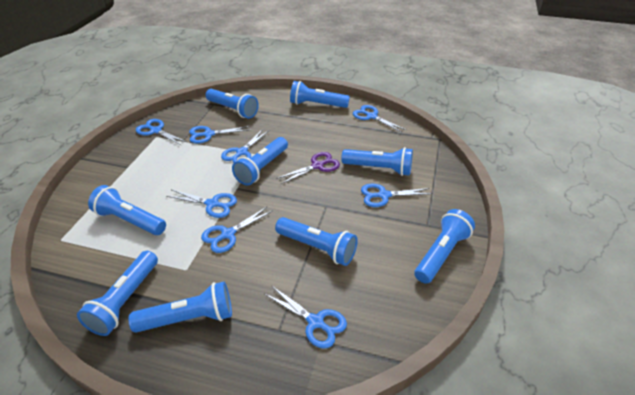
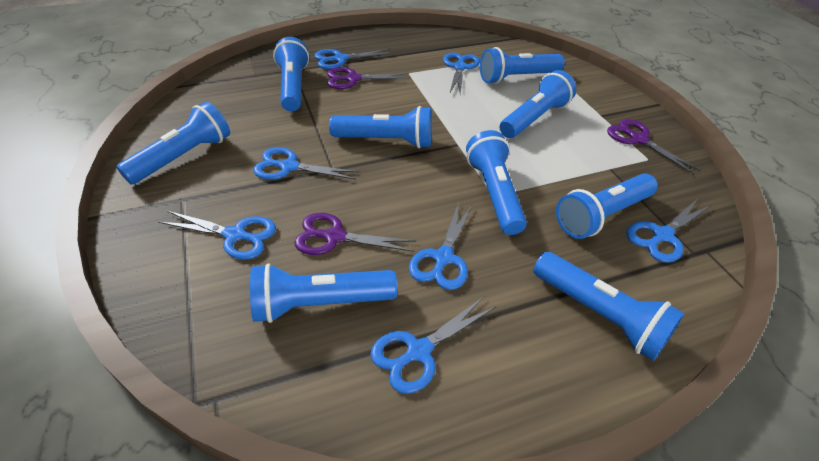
blue scissors: [136,119,187,146] [166,190,237,218] [189,126,250,144] [201,207,272,253] [221,129,268,163] [265,285,347,349] [353,105,406,133] [361,184,433,207] = 8 -> [159,211,276,260] [253,147,359,180] [314,49,393,69] [370,297,496,394] [409,202,472,290] [443,53,480,94] [626,200,711,263] = 7
purple scissors: [276,152,340,184] = 1 -> [294,213,416,255] [327,67,410,89] [607,119,701,174] = 3

